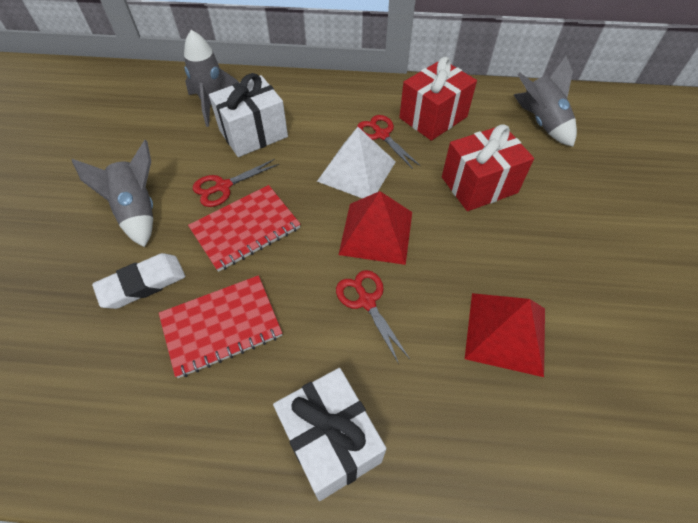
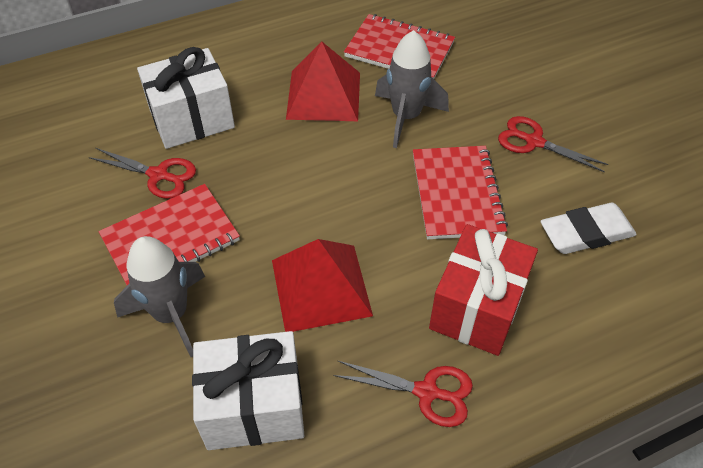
grey rocket: [71,140,153,247] [184,30,239,127] [514,56,577,147] = 3 -> [114,236,205,357] [375,30,449,148] = 2
red gift: [399,57,477,141] [442,124,534,211] = 2 -> [429,224,538,356] = 1
red notebook: [159,275,282,378] [188,185,301,272] = 2 -> [98,184,240,285] [344,14,455,79] [413,146,508,239] = 3
white pyramid: [317,127,396,199] = 1 -> none = 0

